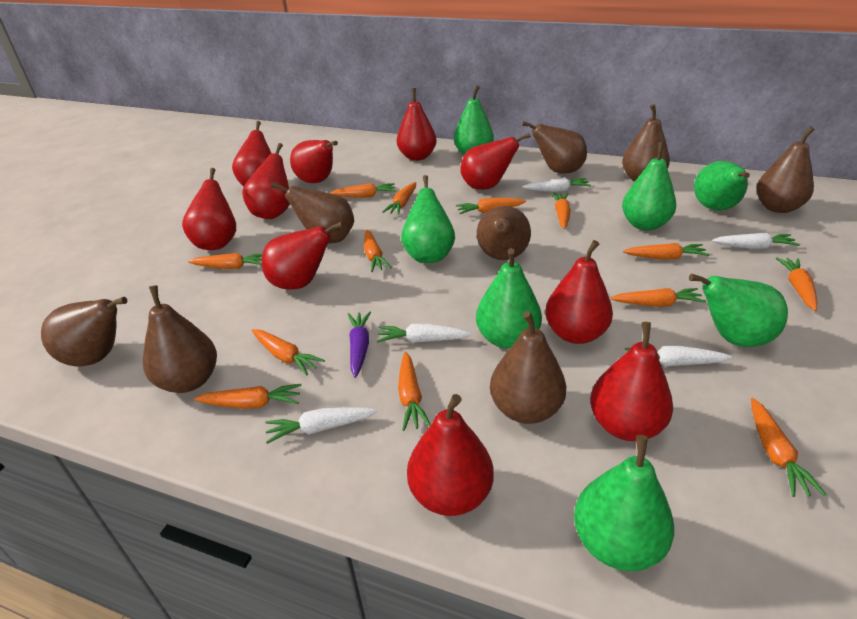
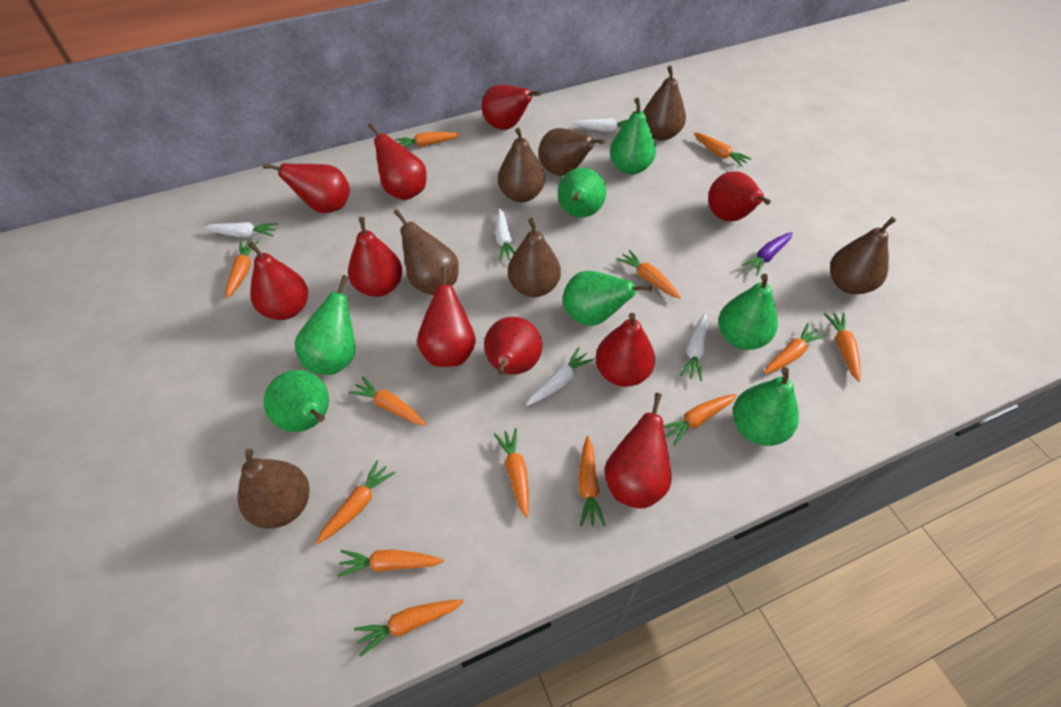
brown pear: [41,297,127,366] [143,285,217,393] [271,182,354,243] [477,206,531,260] [490,311,566,424] [522,121,587,174] [622,104,670,182] [757,127,815,213] = 8 -> [237,449,310,529] [394,209,459,295] [498,128,545,202] [508,218,561,297] [539,128,605,176] [643,66,686,141] [830,217,896,294] = 7

